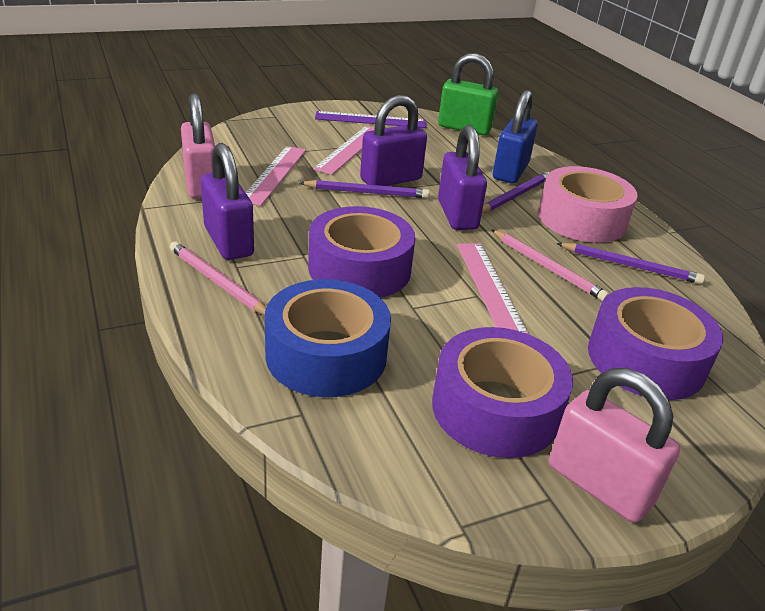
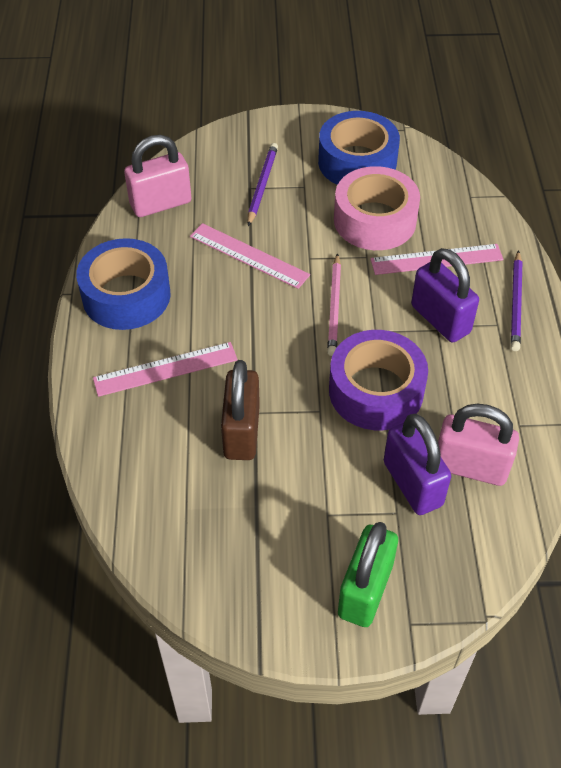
blue padlock: [493,90,538,183] = 1 -> none = 0
blue tape: [265,279,391,397] = 1 -> [76,238,171,330] [318,111,400,185] = 2
brown padlock: none = 0 -> [221,360,260,460] = 1
pink pencil: [170,242,266,315] [492,230,609,301] = 2 -> [327,253,341,356] = 1
purple padlock: [201,143,254,260] [360,95,427,186] [438,125,487,230] = 3 -> [384,414,451,515] [411,248,479,342] = 2
purple pencil: [300,180,430,198] [482,172,550,213] [556,243,705,284] = 3 -> [248,143,278,226] [511,250,522,351] = 2
purple ruler: [315,111,426,128] = 1 -> none = 0
purple tape: [308,206,415,298] [432,327,573,458] [588,287,723,400] = 3 -> [329,330,428,430] = 1

